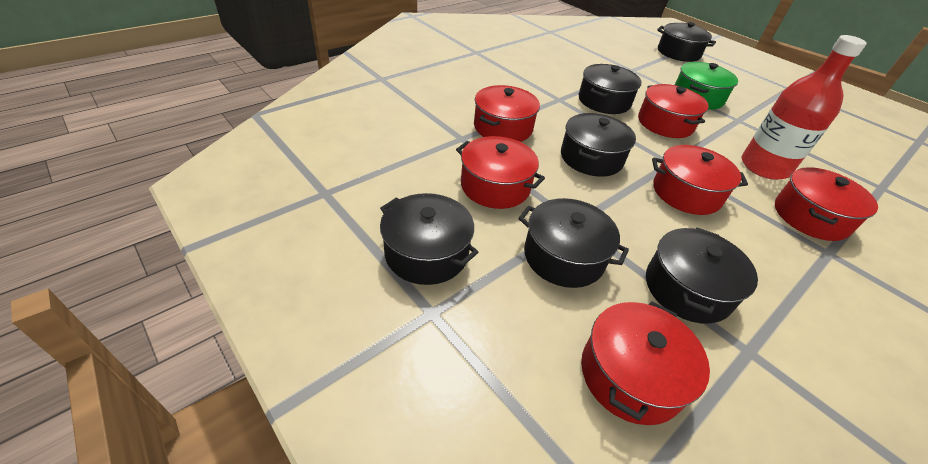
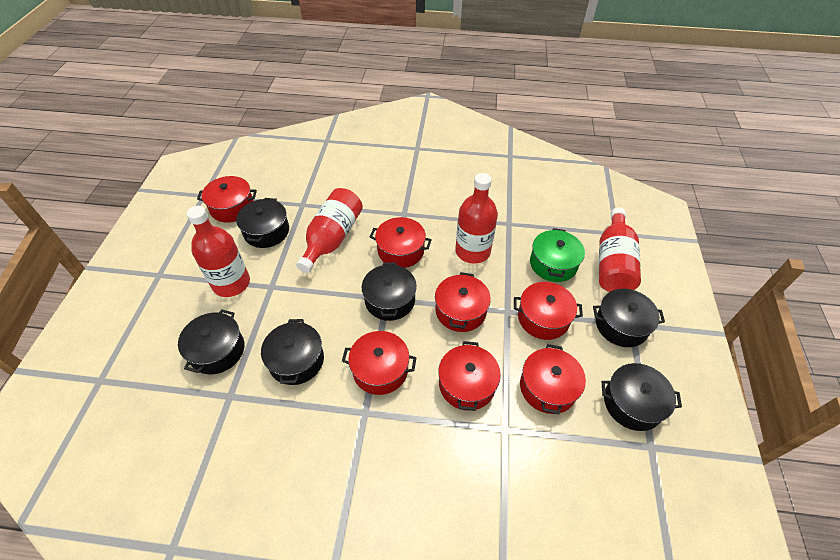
red bottle: [742,35,867,180] = 1 -> [187,206,250,297] [296,188,363,273] [455,173,498,264] [599,207,641,292] = 4
red pot: [456,136,545,209] [474,85,540,142] [581,302,710,425] [638,84,709,138] [652,145,748,215] [775,167,878,241] = 6 -> [197,176,257,223] [342,331,417,395] [370,217,432,268] [435,272,491,332] [438,341,501,411] [514,282,583,340] [520,344,586,414] = 7

